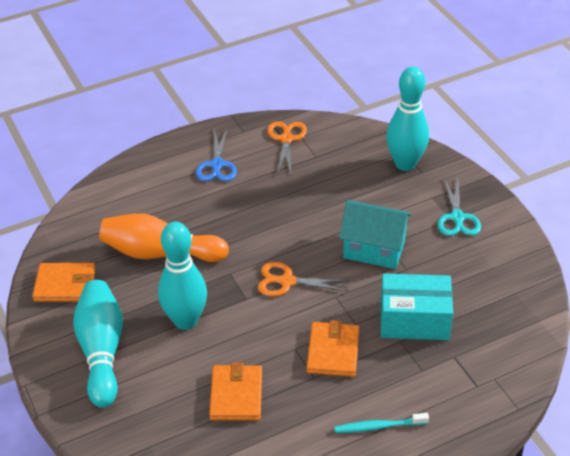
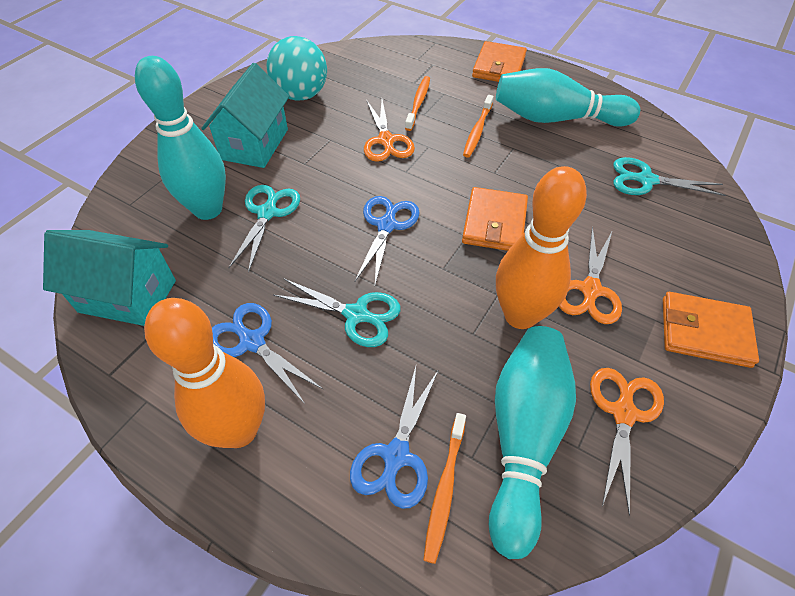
blue scissors: [196,128,237,181] = 1 -> [212,303,324,404] [350,366,439,509] [355,196,420,285] = 3
orange bowling pin: [99,213,229,262] = 1 -> [144,298,265,448] [496,166,587,329] = 2
orange scissors: [258,262,350,296] [267,121,307,173] = 2 -> [364,100,415,162] [559,226,622,324] [590,368,664,516] = 3
orange toothbrush: none = 0 -> [405,76,430,131] [423,413,466,564] [463,95,494,158] = 3
turquoise ball: none = 0 -> [267,36,327,101] = 1
turquoise box: [380,273,453,340] = 1 -> none = 0
turquoise house: [339,200,412,269] = 1 -> [43,230,176,326] [201,63,289,168] = 2
turquoise scissors: [438,178,481,236] = 1 -> [229,185,300,273] [273,278,401,347] [613,157,726,196] = 3
turquoise toothbrush: [334,413,429,433] = 1 -> none = 0

